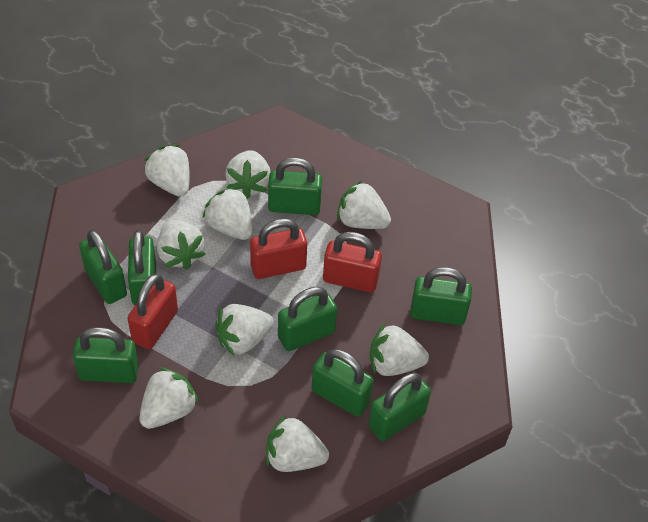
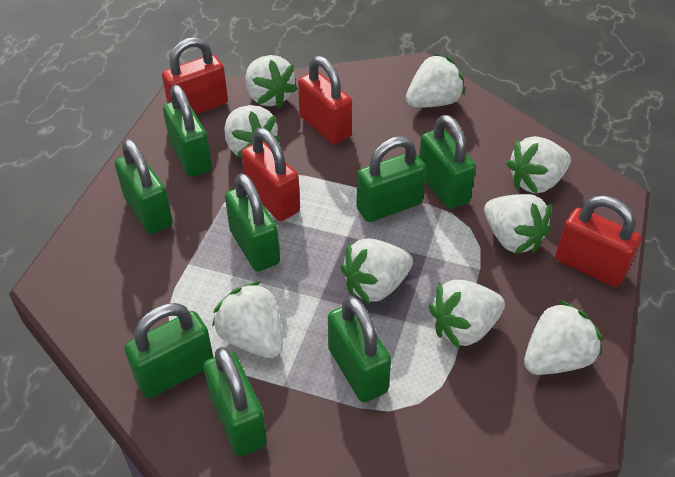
red padlock: [128,274,178,349] [250,218,307,279] [323,232,382,292] = 3 -> [162,37,228,114] [241,128,300,221] [298,56,352,144] [555,196,641,287] = 4

